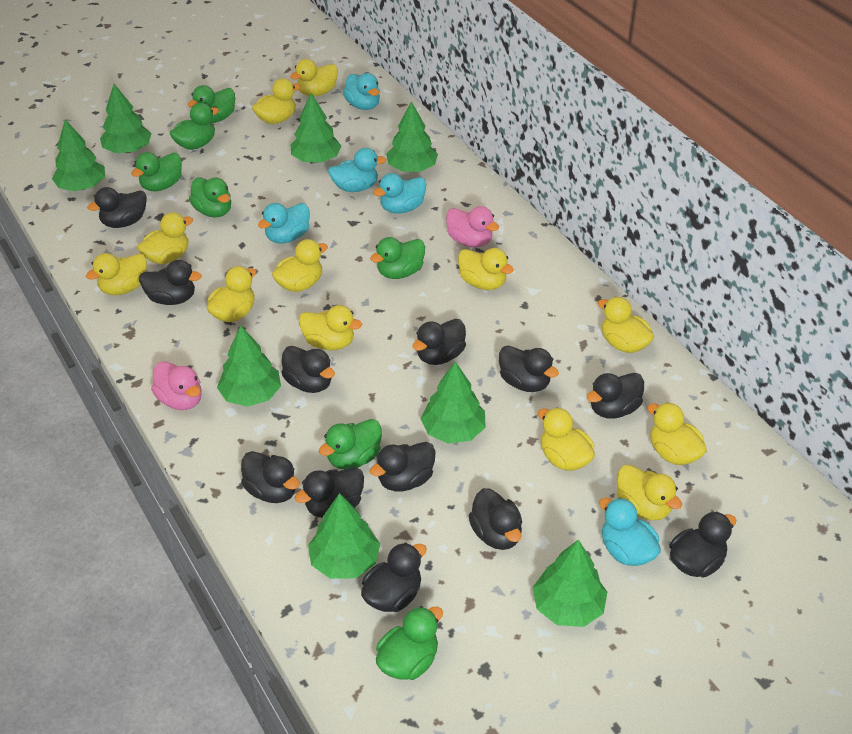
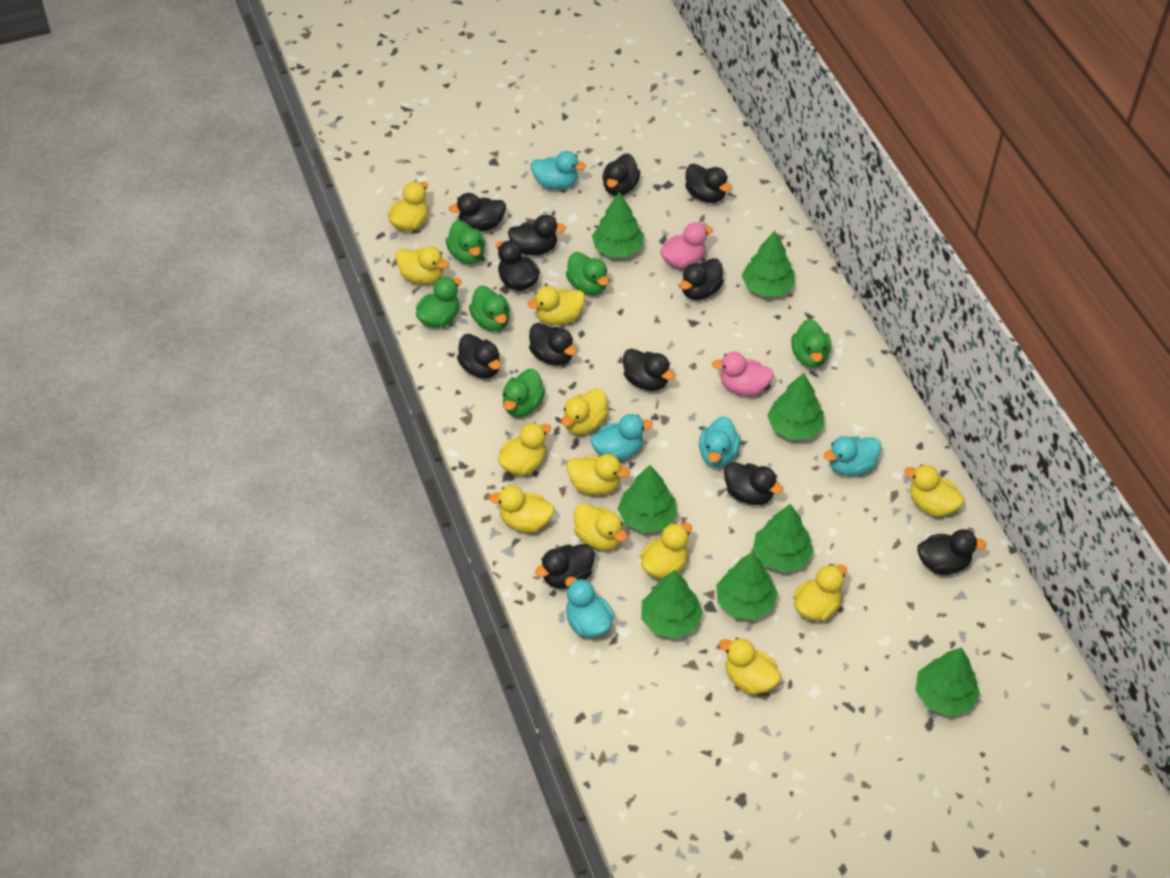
green duck: [131,152,182,191] [169,103,219,150] [188,85,235,123] [189,177,231,217] [319,419,382,469] [370,237,425,279] [376,606,443,680] = 7 -> [416,277,462,328] [446,220,485,264] [469,286,510,331] [502,369,545,417] [566,252,609,295] [791,319,831,368] = 6

